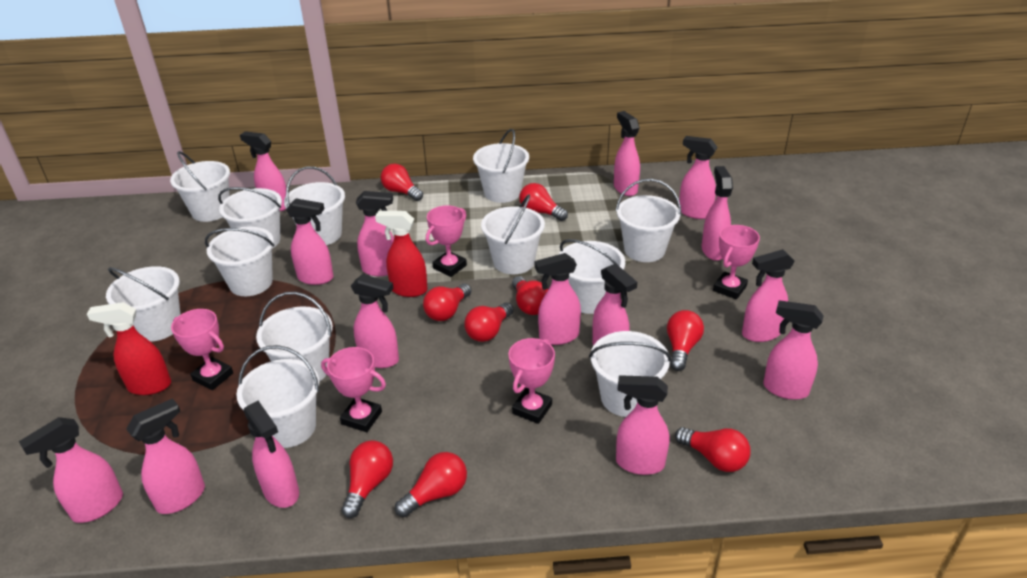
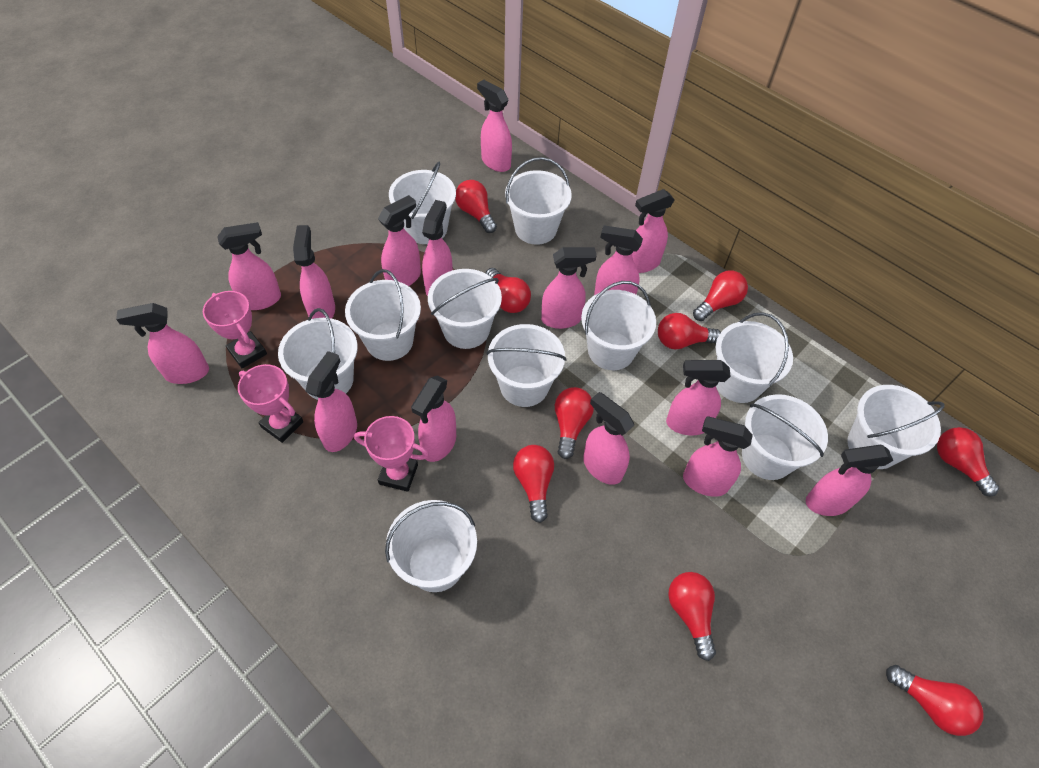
pink trophy: [171,309,233,390] [321,347,386,432] [426,205,467,277] [508,338,555,424] [713,225,760,299] = 5 -> [203,291,267,369] [238,364,303,443] [354,416,429,492] = 3
red spray bottle: [87,302,171,395] [375,211,428,297] = 2 -> none = 0
white bucket: [106,266,181,341] [170,151,230,222] [205,227,274,296] [218,187,282,249] [236,345,319,448] [256,292,333,382] [284,166,345,245] [473,129,529,203] [481,195,545,274] [559,239,625,314] [589,331,671,417] [616,179,681,262] = 12 -> [278,308,358,400] [345,269,421,361] [385,500,477,592] [389,162,456,244] [428,269,502,349] [486,324,566,407] [505,157,572,245] [581,281,656,370] [716,312,793,403] [742,394,828,480] [847,385,945,469] = 11

